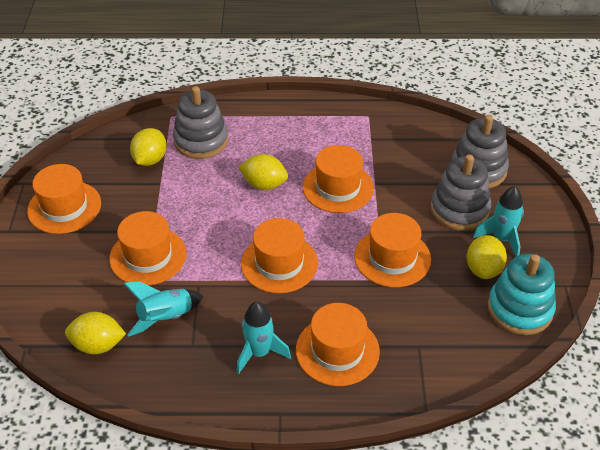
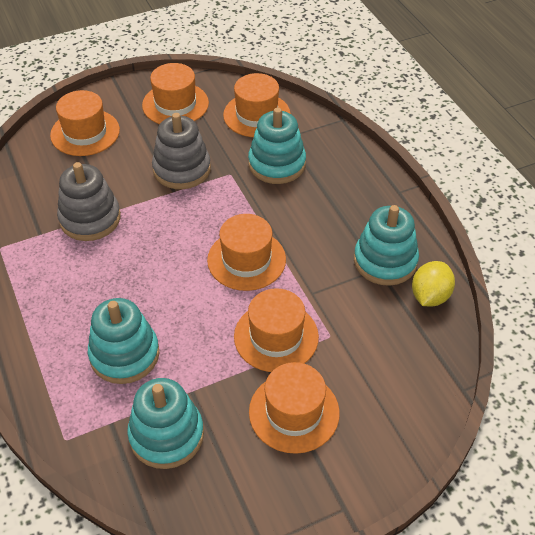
grey stacking toy: [173,86,228,159] [431,154,491,231] [452,115,509,188] = 3 -> [57,162,121,241] [152,113,211,189] = 2
turquoise rocket: [123,282,203,337] [237,301,291,374] [473,186,524,256] = 3 -> none = 0
turquoise stacking toy: [488,254,556,335] = 1 -> [88,298,159,384] [127,378,204,469] [248,108,306,184] [354,205,419,286] = 4
yellow lemon: [65,312,126,354] [130,128,167,166] [239,154,288,190] [467,235,507,279] = 4 -> [412,261,455,307] = 1

